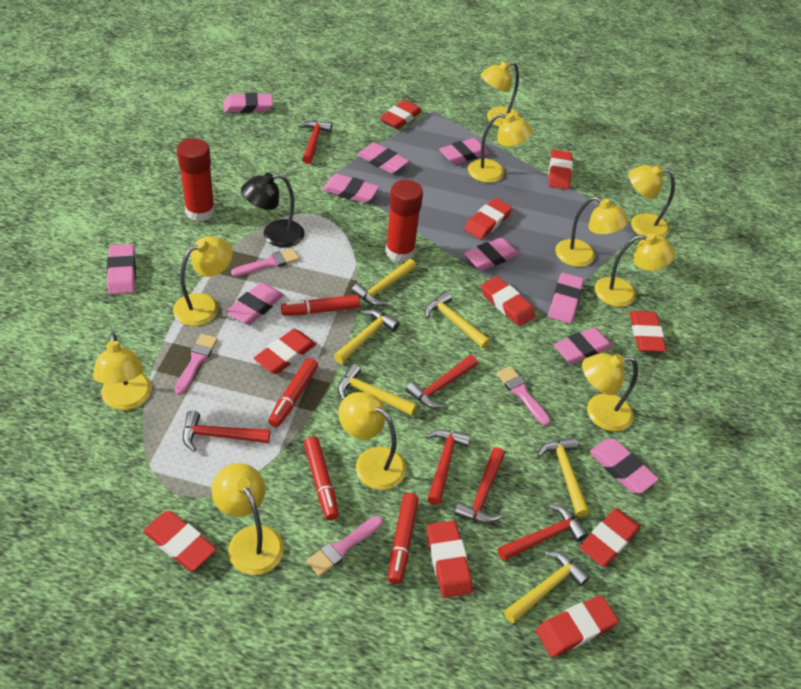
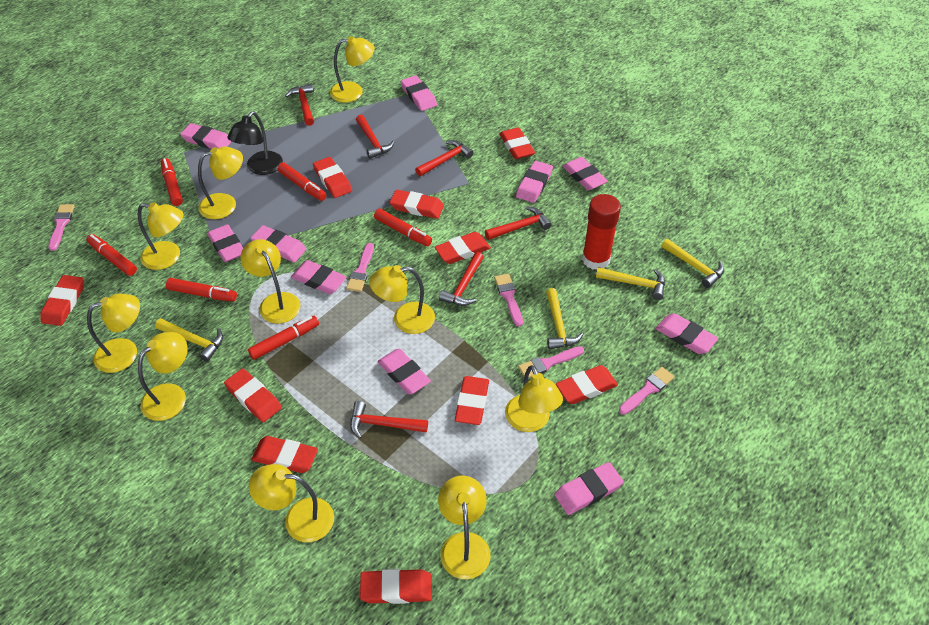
pink brush: [175,334,218,395] [231,248,299,276] [306,516,382,576] [496,366,550,426] = 4 -> [49,204,75,251] [346,243,374,292] [494,274,523,327] [518,346,584,378] [619,367,675,415] = 5
red glue stick: [177,138,215,222] [385,180,423,263] = 2 -> [582,194,621,270] = 1
red marker: [268,358,318,427] [281,295,360,316] [304,437,339,520] [388,493,419,584] = 4 -> [86,234,137,276] [161,158,183,206] [166,278,237,301] [248,316,319,360] [277,162,327,201] [374,209,432,246] = 6
yellow hammer: [334,309,400,364] [338,364,417,416] [351,259,416,306] [425,291,490,348] [504,551,590,623] [537,437,589,517] = 6 -> [155,318,223,362] [546,288,583,349] [596,267,665,300] [662,239,724,288] = 4

